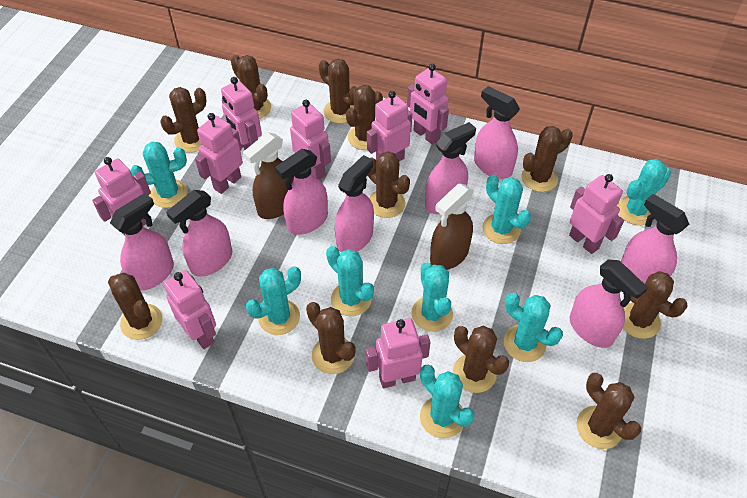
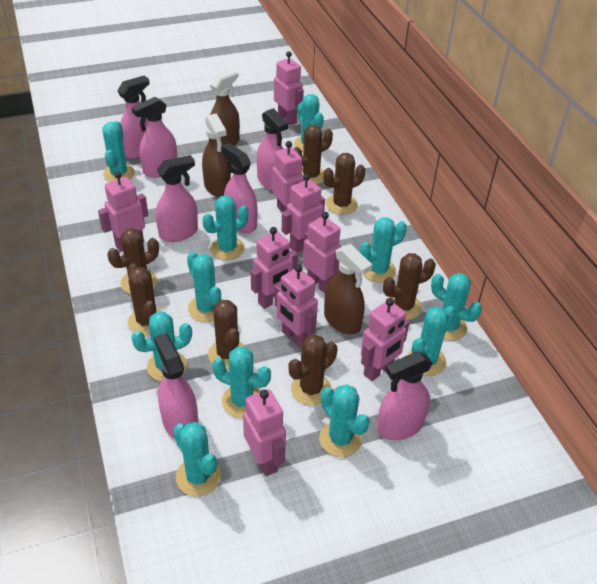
brown cactus: [108,273,163,340] [160,87,206,153] [231,55,271,119] [306,302,356,374] [319,59,357,124] [346,85,383,150] [368,151,410,218] [453,326,509,393] [521,126,573,192] [576,373,641,449] [623,271,688,339] = 11 -> [107,228,159,294] [128,263,162,336] [208,300,245,370] [288,334,338,406] [295,125,333,184] [323,153,365,215] [383,253,436,320] = 7
brown spray bottle: [243,132,294,219] [430,184,474,270] = 2 -> [202,113,231,197] [210,69,240,146] [324,244,372,335] = 3
pink spray bottle: [110,193,174,291] [166,190,232,276] [275,149,328,235] [335,155,374,252] [425,122,476,214] [474,86,520,179] [570,260,648,348] [621,194,689,284] = 8 -> [117,76,150,159] [132,97,177,178] [154,333,198,439] [156,155,198,242] [221,143,257,233] [257,108,288,190] [377,351,433,440] = 7
turquoise cactus: [130,142,187,208] [246,266,301,335] [326,246,374,316] [411,262,453,332] [420,364,475,439] [482,175,531,244] [504,293,563,362] [617,159,671,225] = 8 -> [102,121,135,182] [131,312,192,381] [174,422,221,497] [187,252,222,322] [203,195,248,260] [212,347,271,418] [294,94,324,152] [319,384,370,457] [360,217,407,283] [408,306,456,376] [431,273,482,341] = 11

